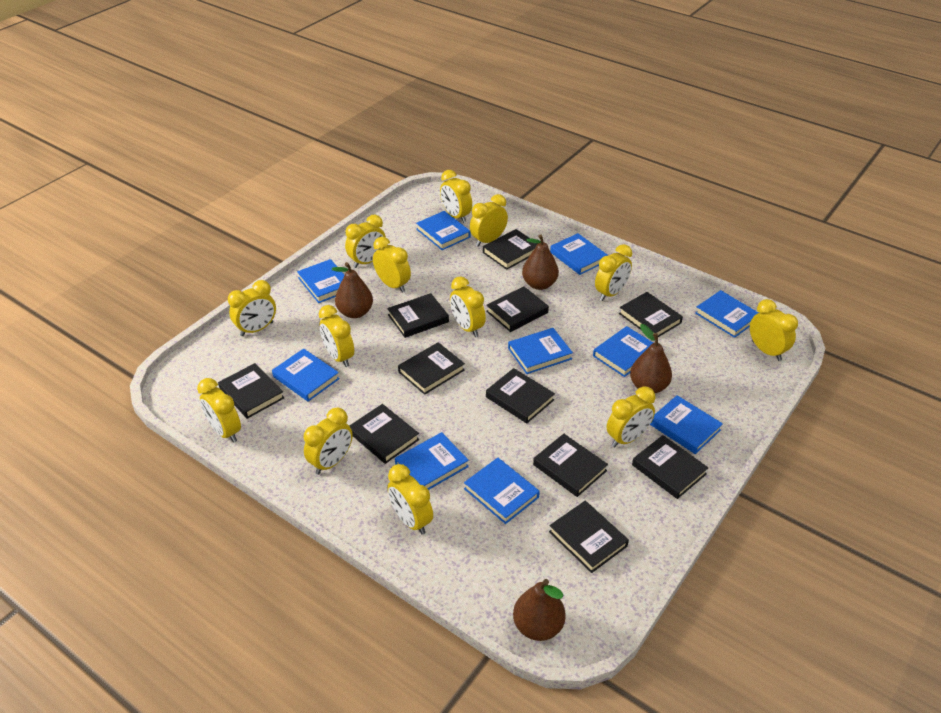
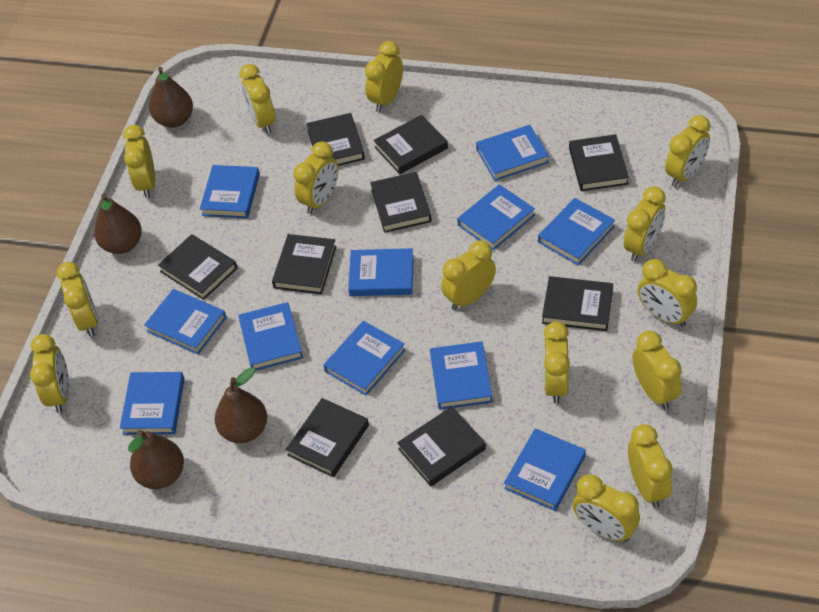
black book: [218,363,284,419] [350,404,419,464] [387,293,449,338] [398,342,465,395] [483,229,538,270] [486,287,549,332] [486,368,555,423] [533,434,608,497] [549,501,629,573] [619,292,683,337] [632,435,708,499] = 11 -> [158,234,237,300] [272,234,336,294] [286,398,369,477] [306,113,365,166] [370,172,432,233] [373,115,448,174] [397,406,486,487] [542,276,613,331] [569,134,629,191] = 9
blue book: [272,349,340,402] [297,259,345,303] [395,432,469,490] [416,211,471,250] [464,458,540,524] [508,328,573,374] [550,233,608,275] [593,326,653,377] [650,395,723,454] [695,290,759,338] = 10 -> [120,372,184,435] [144,289,227,355] [200,165,260,218] [238,302,303,371] [323,321,405,396] [348,248,414,296] [430,341,493,410] [457,184,535,250] [476,125,549,181] [504,428,586,511] [538,198,615,265] = 11
yellow clock: [197,378,241,443] [228,280,276,336] [303,408,353,475] [319,305,354,367] [345,214,386,268] [373,237,411,293] [387,464,433,535] [440,170,472,223] [450,276,486,337] [470,194,508,247] [595,244,632,301] [607,387,655,447] [750,299,798,361] = 13 -> [30,334,69,413] [57,262,98,337] [123,125,155,198] [239,64,276,134] [293,141,338,214] [365,41,403,112] [441,241,496,310] [543,322,570,404] [573,474,640,542] [624,186,666,262] [628,424,673,508] [632,331,682,410] [638,259,697,327] [665,115,710,187] = 14

